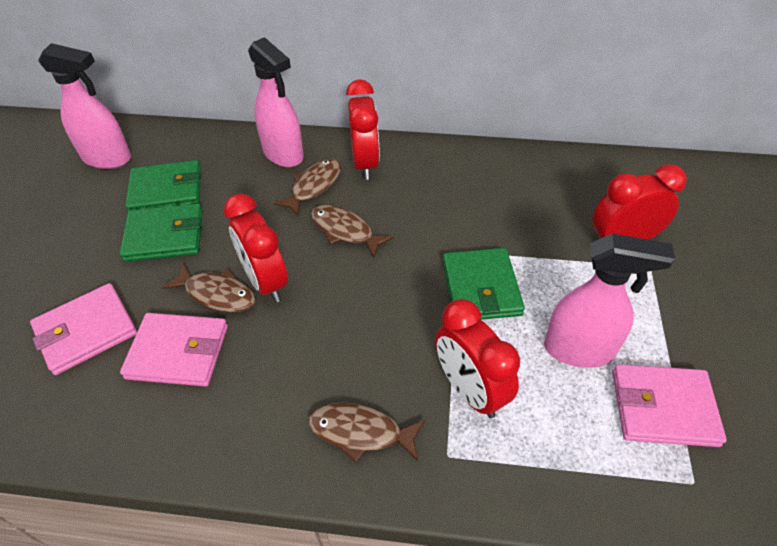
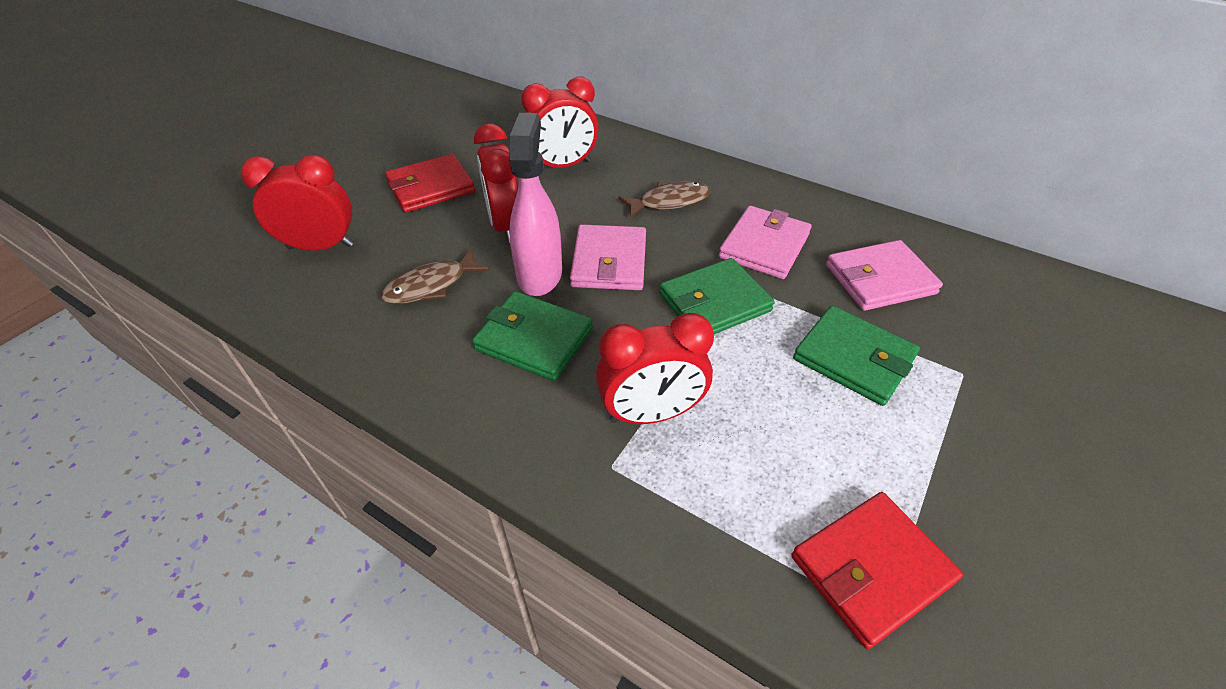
brown fish: [162,263,256,312] [273,159,341,216] [308,403,425,462] [311,205,394,258] = 4 -> [380,249,489,304] [618,181,711,218] = 2
pink spray bottle: [38,43,131,169] [248,37,304,167] [544,233,675,368] = 3 -> [509,113,562,296] = 1
red wallet: none = 0 -> [385,154,475,212] [791,492,963,649] = 2

